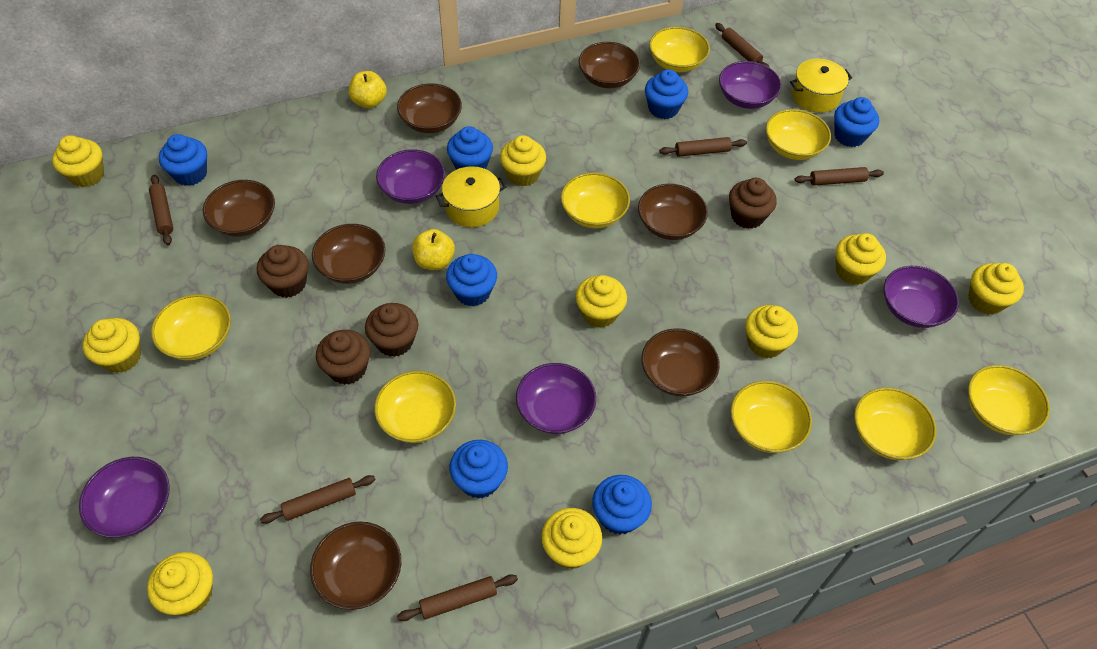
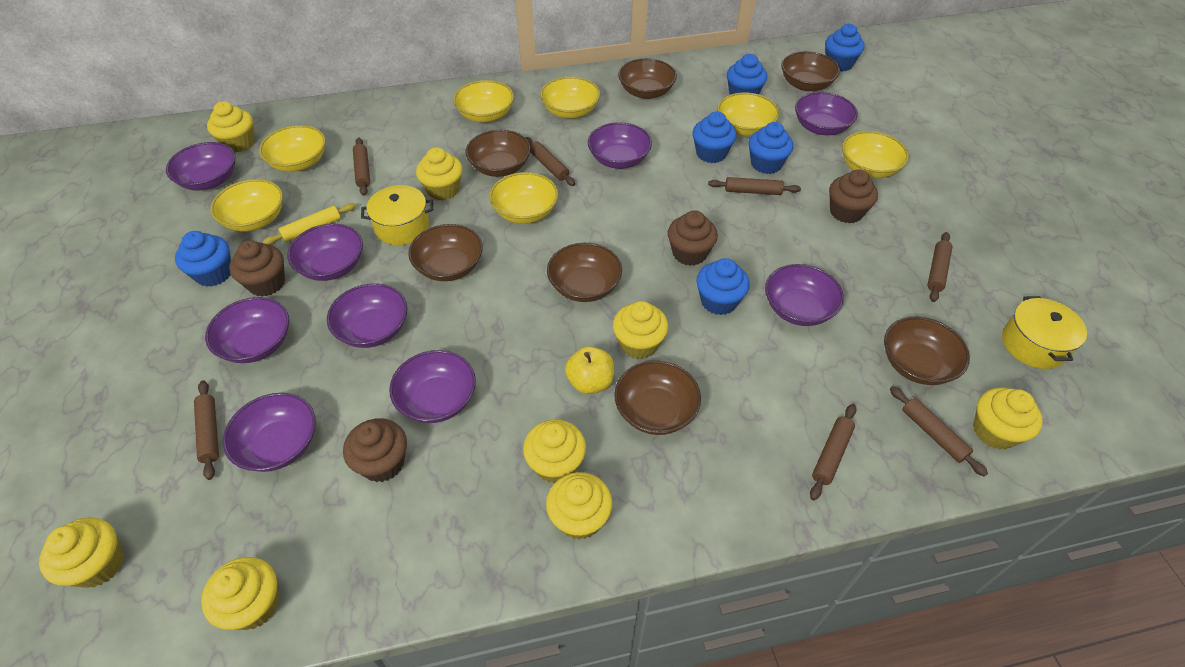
blue cupcake: [159,134,207,186] [446,254,497,307] [447,126,493,170] [449,440,508,499] [592,475,652,535] [645,69,688,119] [834,97,879,147] = 7 -> [175,231,231,287] [692,111,737,163] [696,258,750,315] [727,54,767,95] [749,122,793,174] [825,24,865,72] = 6
brown rolling pin: [149,175,173,245] [260,475,376,524] [397,574,518,621] [659,137,747,157] [715,23,770,68] [794,167,884,186] = 6 -> [194,380,219,480] [353,138,370,196] [525,137,575,186] [708,177,801,195] [810,404,856,500] [890,386,988,477] [927,232,952,302] = 7
purple bowl: [79,457,170,538] [376,149,445,204] [516,363,596,434] [719,61,782,109] [884,266,959,328] = 5 -> [166,142,236,190] [205,297,289,363] [223,393,316,472] [287,223,363,281] [327,283,408,348] [389,350,476,423] [588,122,652,169] [765,264,844,326] [795,92,858,135] = 9
yellow apple: [349,71,387,108] [412,229,455,270] = 2 -> [565,346,614,394] = 1
yellow bowl: [151,294,231,360] [374,371,456,443] [561,173,630,228] [649,27,710,72] [731,381,812,453] [766,109,831,160] [854,387,937,460] [968,365,1050,435] = 8 -> [210,179,283,231] [259,125,326,172] [453,80,514,122] [489,172,558,224] [540,76,600,118] [717,92,779,136] [842,131,909,178] = 7
yellow cupcake: [52,135,104,187] [83,318,141,373] [147,552,213,616] [500,135,546,187] [541,508,602,569] [576,275,627,328] [745,305,798,358] [836,233,886,285] [968,263,1024,315] = 9 -> [39,517,124,588] [201,557,279,630] [207,101,255,153] [416,147,463,200] [523,420,586,483] [546,472,612,540] [613,301,668,359] [973,388,1043,450] = 8
yellow rolling pin: none = 0 -> [262,203,356,245] = 1

